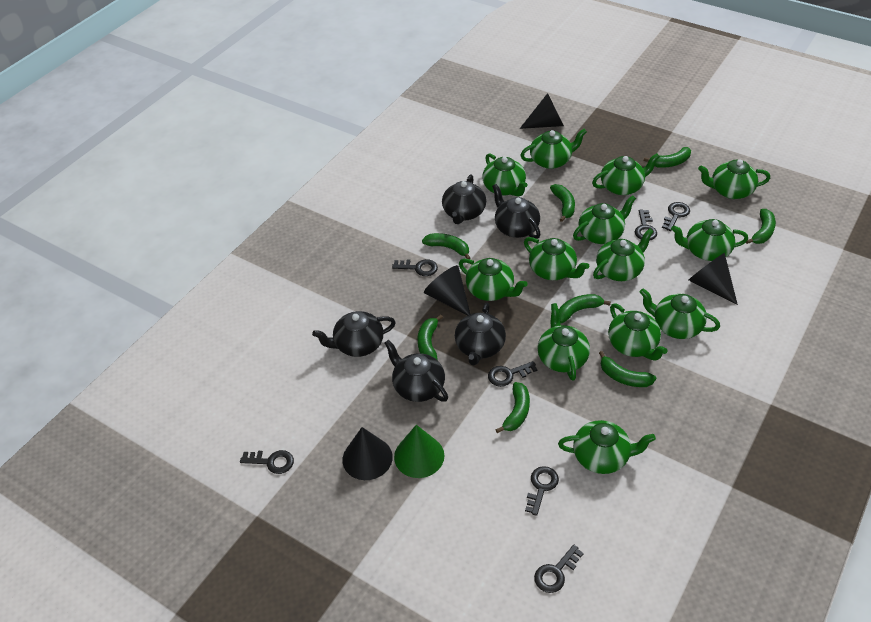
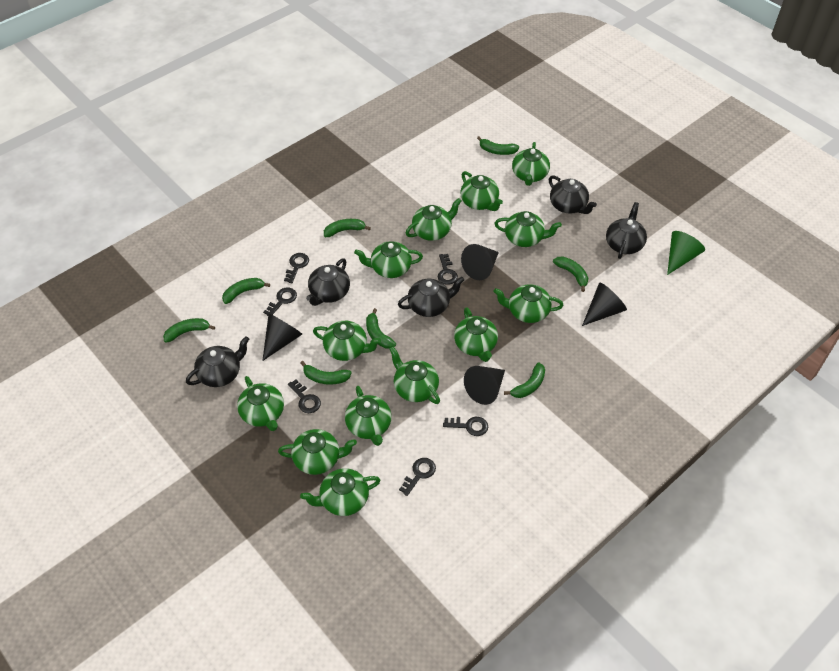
black key: [240,450,294,474] [392,259,438,276] [488,361,537,387] [525,466,559,516] [534,545,584,593] [635,209,657,241] [662,202,690,231] = 7 -> [263,287,297,316] [284,253,309,283] [288,379,321,413] [399,458,436,496] [438,254,458,285] [443,417,488,436] = 6

